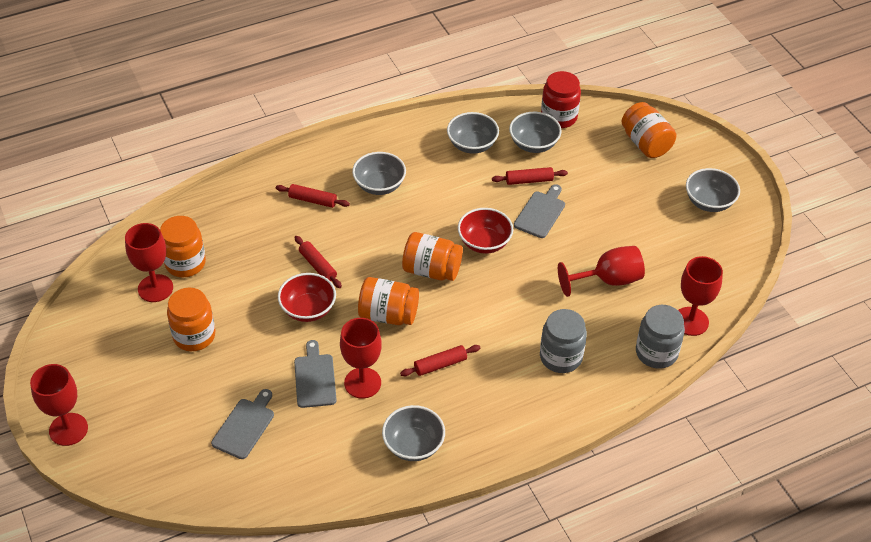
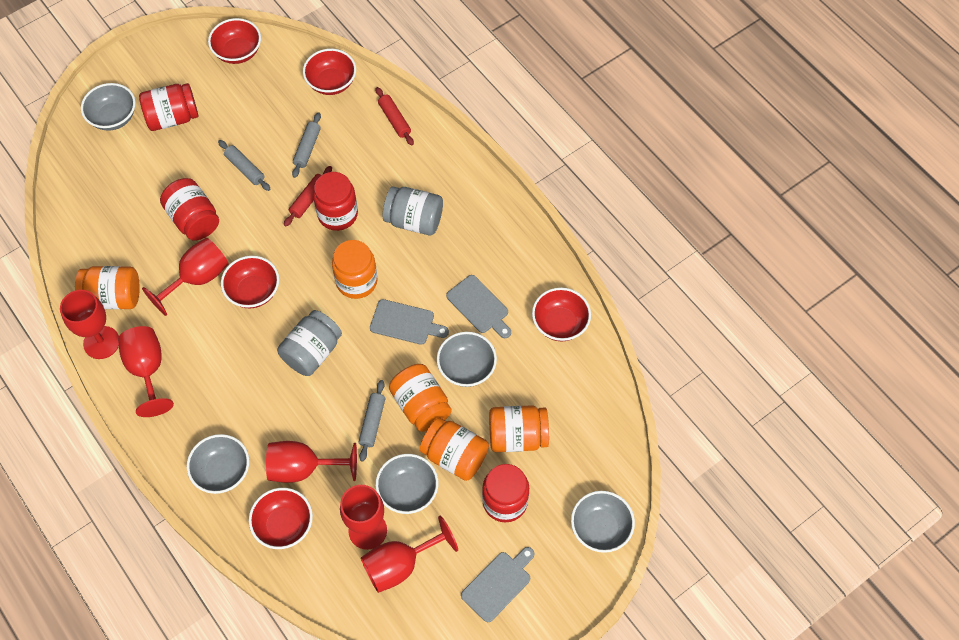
grey rolling pin: none = 0 -> [218,140,270,191] [292,112,321,178] [358,380,385,462] = 3
red bowl: [278,273,336,322] [458,208,514,254] = 2 -> [208,18,261,64] [221,256,279,308] [249,488,313,549] [303,49,356,95] [532,287,591,341] = 5
red goblet: [30,364,88,446] [125,223,173,302] [340,318,382,398] [558,246,645,297] [678,256,723,336] = 5 -> [60,290,119,359] [118,326,174,417] [142,238,229,316] [266,441,357,483] [340,485,387,550] [361,516,458,593] = 6
red jar: [541,71,581,128] = 1 -> [139,83,198,131] [160,178,219,240] [313,172,358,231] [482,464,529,523] = 4
red rolling pin: [276,184,350,208] [294,236,342,288] [400,345,480,376] [492,167,568,185] = 4 -> [284,166,332,226] [376,87,414,146] = 2

